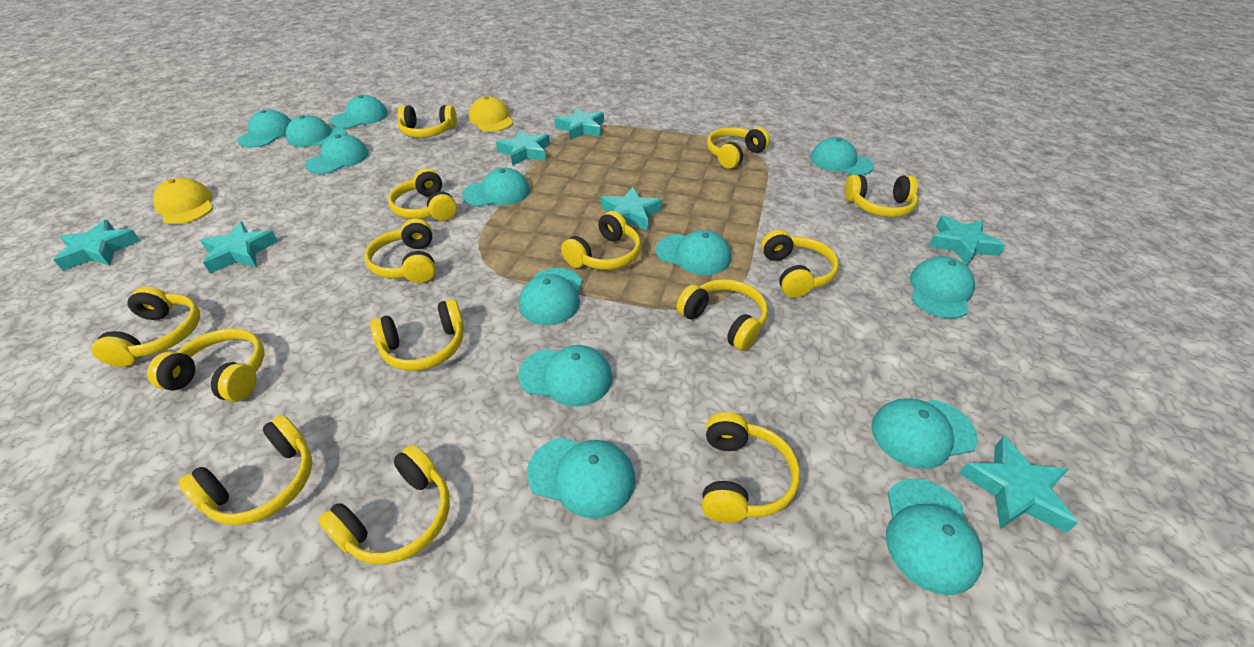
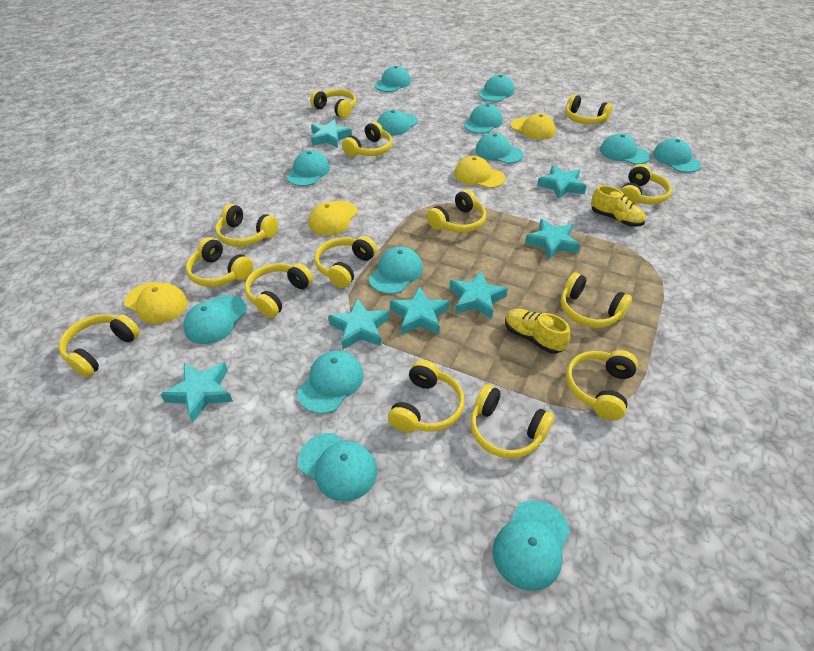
yellow cap: [153,178,213,224] [469,96,513,132] = 2 -> [124,282,188,324] [308,201,358,235] [454,156,505,188] [511,114,556,140] = 4
yellow shoe: none = 0 -> [505,309,571,354] [591,185,646,227] = 2

